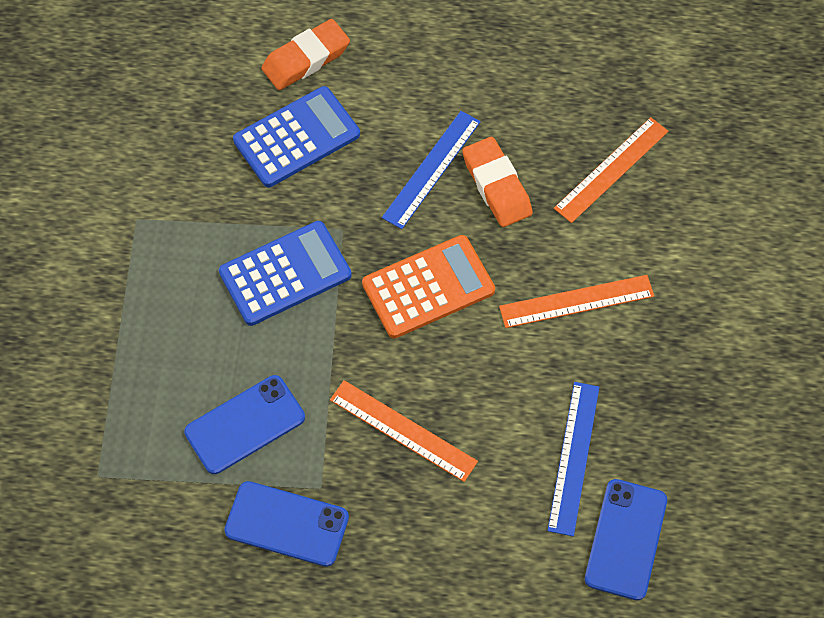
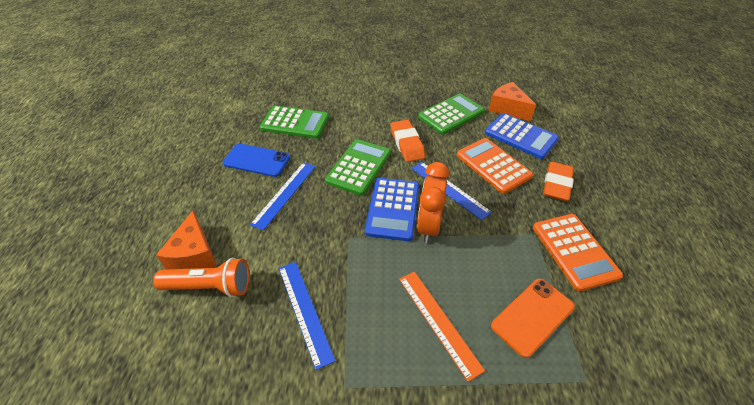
blue phone: [184,375,305,474] [224,481,349,567] [585,479,667,600] = 3 -> [223,144,290,177] = 1
blue ruler: [382,111,481,229] [547,382,599,536] = 2 -> [250,162,316,230] [279,262,335,370] [412,162,492,221] = 3
green calculator: none = 0 -> [260,106,329,139] [325,139,391,196] [418,93,485,135] = 3
orange calculator: [362,235,495,338] = 1 -> [457,138,533,194] [533,214,623,292] = 2
orange cheese: none = 0 -> [156,211,217,270] [489,82,536,121] = 2
orange clock: none = 0 -> [417,162,449,243] = 1
orange flashlight: none = 0 -> [153,258,250,297] = 1
orange phone: none = 0 -> [491,278,575,358] = 1
orange ruler: [330,380,478,482] [499,275,654,328] [554,117,668,223] = 3 -> [399,272,485,382] = 1

